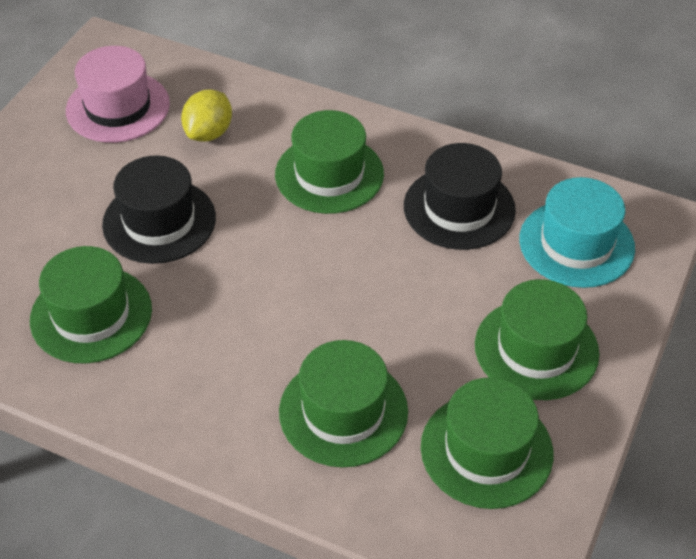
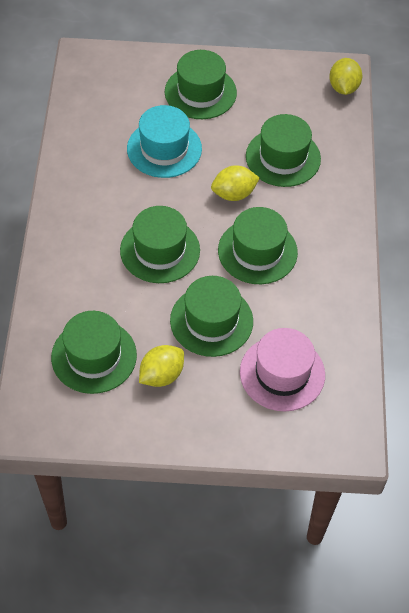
black hat: [102,156,216,264] [404,143,516,250] = 2 -> none = 0
green hat: [30,246,152,364] [275,110,384,214] [279,340,408,467] [421,377,553,509] [475,279,599,400] = 5 -> [51,311,137,394] [120,206,200,283] [165,50,237,119] [170,276,253,357] [218,207,298,284] [246,114,321,187] = 6
yellow lemon: [181,89,232,142] = 1 -> [139,345,184,387] [211,165,260,201] [329,58,363,95] = 3

